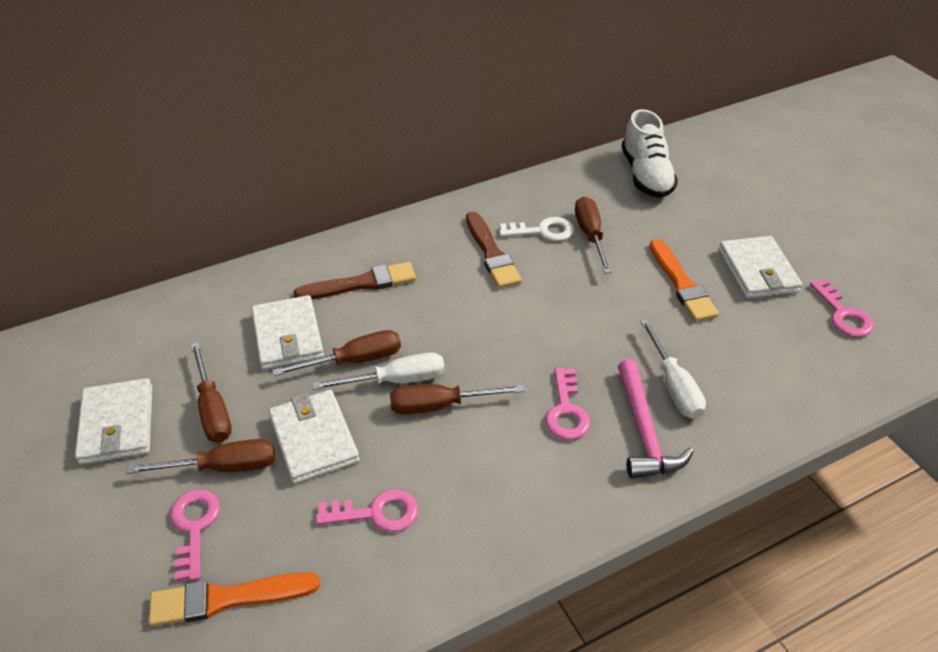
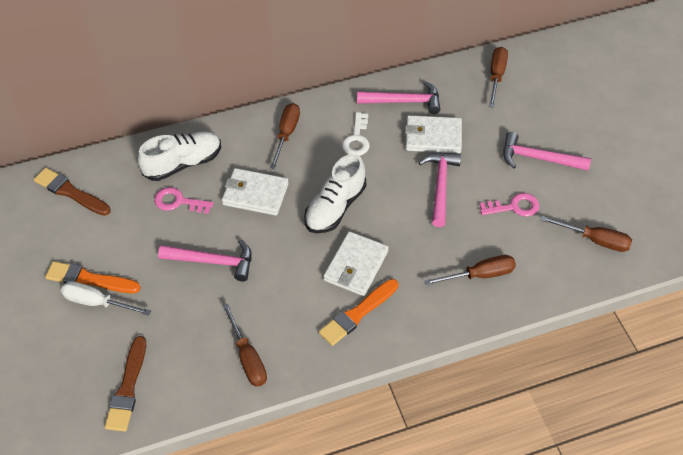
pink hammer: [618,359,694,478] = 1 -> [158,240,252,281] [357,81,440,114] [418,153,461,227] [503,132,591,171] = 4
pink key: [170,489,220,581] [316,489,418,532] [545,368,591,440] [810,279,874,337] = 4 -> [154,187,213,214] [479,193,539,217] = 2
white screwdriver: [312,352,445,390] [640,319,706,419] = 2 -> [61,281,151,316] = 1
white shoe: [622,109,678,198] = 1 -> [138,131,221,181] [304,154,366,233] = 2
white wallet: [75,378,153,465] [251,295,324,370] [268,390,359,484] [719,236,802,299] = 4 -> [222,168,289,216] [323,231,389,296] [405,115,462,153] = 3

